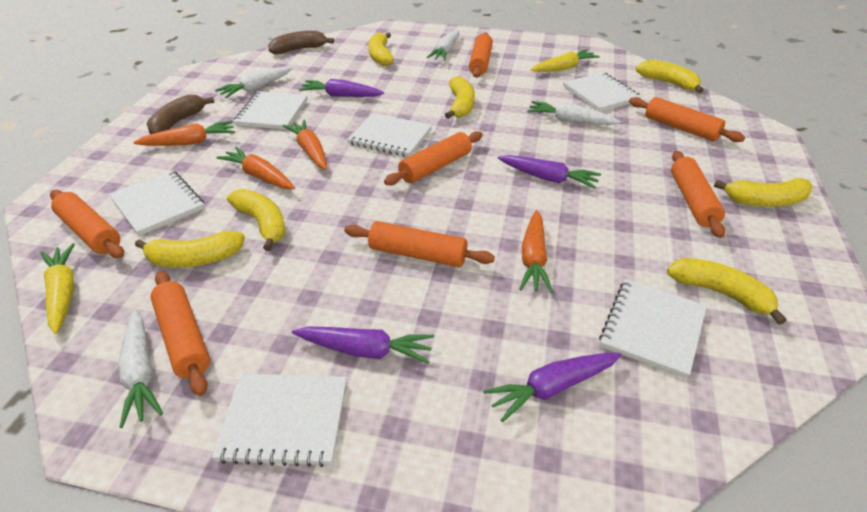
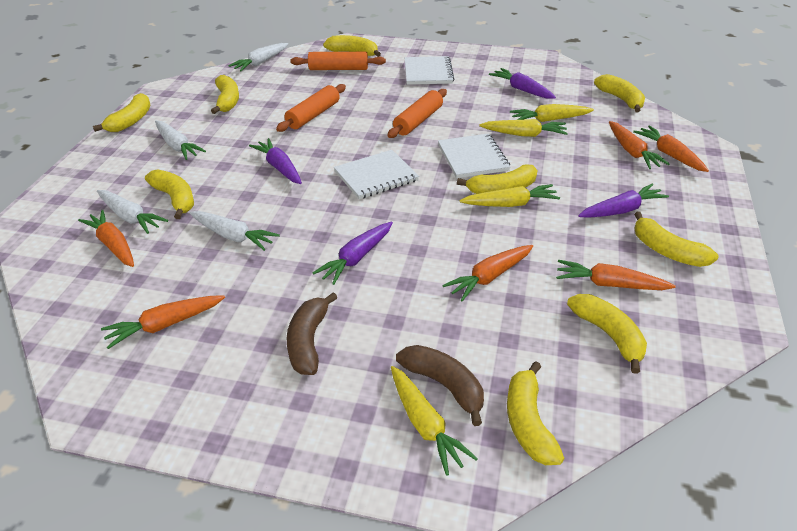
orange carrot: [134,121,235,146] [216,147,295,189] [283,119,327,170] [519,210,553,293] = 4 -> [78,210,134,267] [101,295,225,349] [442,245,533,301] [556,260,676,290] [609,121,670,169] [633,125,709,172] = 6
orange rolling pin: [50,190,124,258] [150,271,210,396] [344,221,495,267] [384,131,483,185] [469,33,493,78] [629,97,745,142] [671,151,725,238] = 7 -> [276,84,346,132] [290,52,386,70] [387,89,447,138] = 3
white notebook: [109,170,205,236] [212,374,347,467] [233,91,308,130] [347,113,432,157] [563,72,642,112] [599,279,707,378] = 6 -> [334,150,419,199] [405,56,454,85] [438,133,511,178] = 3
yellow banana: [135,231,245,267] [227,189,286,251] [368,32,394,66] [445,76,475,119] [636,60,704,93] [667,258,787,325] [714,178,813,207] = 7 -> [93,93,150,132] [145,169,194,219] [211,75,239,114] [323,35,381,57] [457,164,537,194] [507,361,565,465] [567,294,647,374] [594,74,645,112] [634,212,718,267] = 9
yellow carrot: [40,243,75,334] [531,50,600,72] = 2 -> [391,366,478,476] [460,184,560,207] [479,119,568,137] [510,104,594,122] = 4

